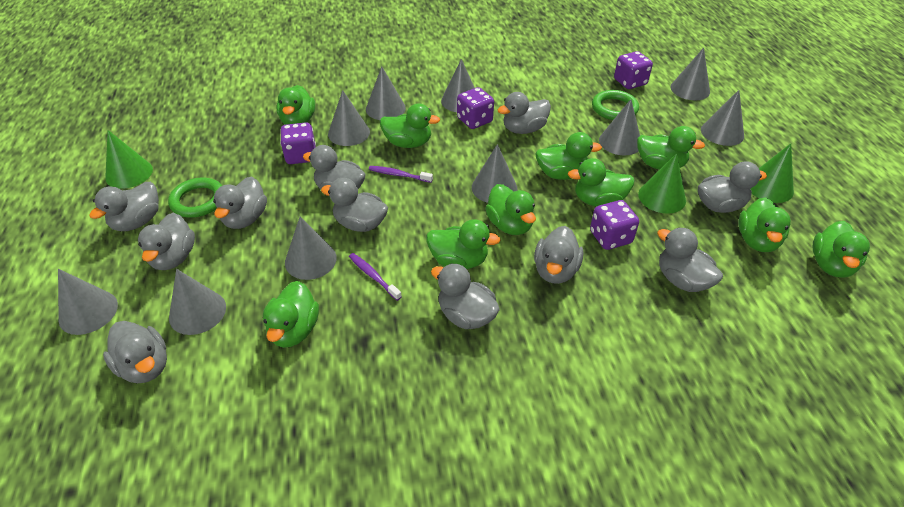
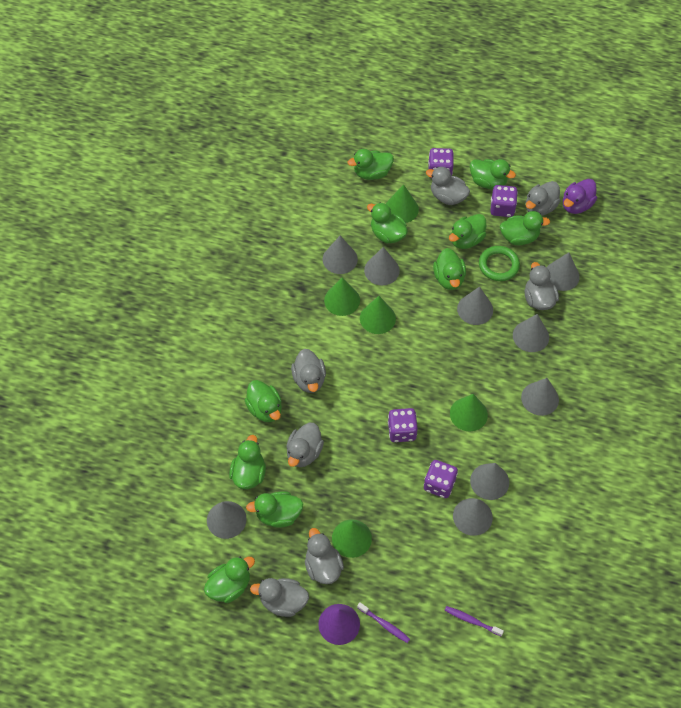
green cone: [105,130,153,189] [638,153,686,214] [751,144,794,203] = 3 -> [324,277,360,316] [332,520,372,558] [360,296,396,334] [386,184,419,223] [450,394,488,431] = 5
green ring: [168,178,222,218] [592,90,639,120] = 2 -> [479,246,520,281] = 1
grey cone: [58,269,118,335] [169,269,226,335] [285,216,337,280] [328,90,370,146] [366,66,406,120] [441,59,475,112] [472,144,517,203] [599,99,640,155] [670,47,710,100] [701,90,744,146] = 10 -> [207,501,247,539] [323,236,358,274] [364,247,400,285] [453,498,493,536] [457,287,493,325] [470,463,509,500] [513,314,549,352] [521,378,559,416] [546,252,579,291] = 9
grey duck: [89,182,159,231] [103,321,167,383] [138,213,195,270] [213,176,267,229] [303,145,366,189] [321,178,388,232] [431,263,500,329] [498,92,551,134] [534,226,583,284] [657,228,723,292] [698,161,767,213] = 11 -> [250,578,309,617] [286,423,324,467] [291,349,326,393] [305,528,344,584] [426,167,470,205] [525,262,559,310] [526,181,560,216] = 7
purple cone: none = 0 -> [318,604,360,645] = 1
purple duck: none = 0 -> [563,179,597,214] = 1

